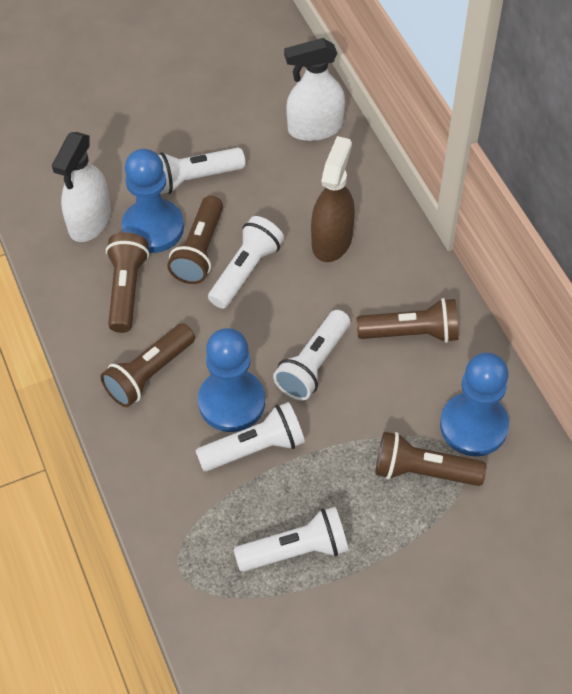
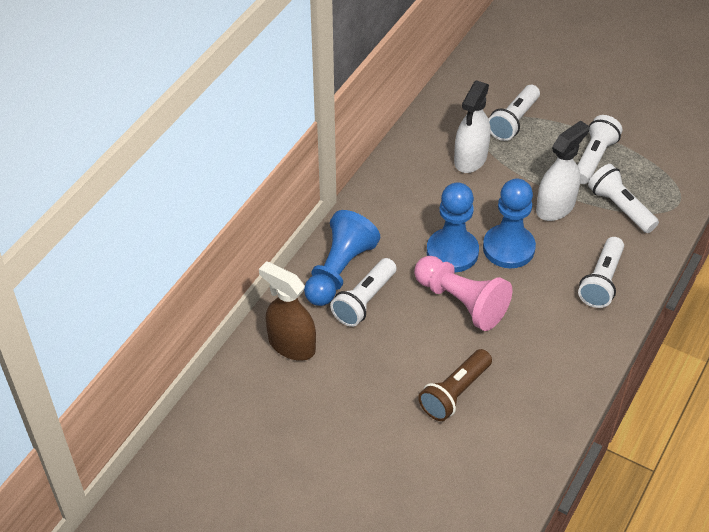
brown flashlight: [100,323,195,407] [106,233,149,333] [167,196,223,284] [357,298,459,343] [375,432,487,486] = 5 -> [418,349,492,421] = 1
pink pawn: none = 0 -> [414,256,512,331] = 1

